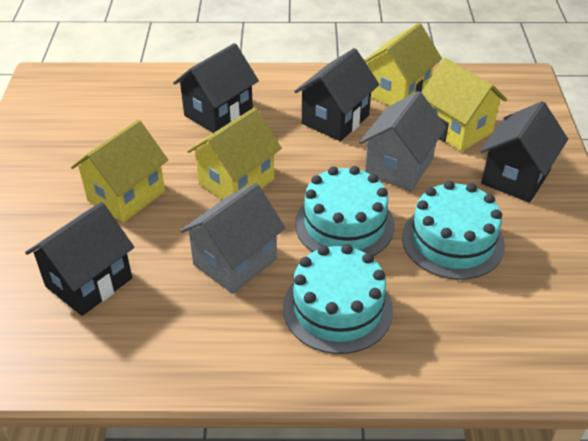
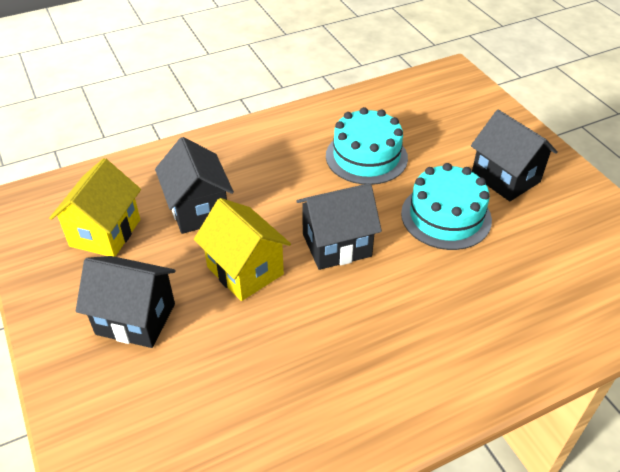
grey house: [180,183,285,294] [359,91,446,191] = 2 -> none = 0
turquoise cake: [283,244,393,354] [295,166,395,256] [402,181,505,280] = 3 -> [326,107,408,185] [401,163,492,250] = 2
yellow house: [71,120,168,223] [187,107,282,200] [364,23,442,106] [421,58,507,152] = 4 -> [49,158,141,257] [194,198,291,301] = 2

